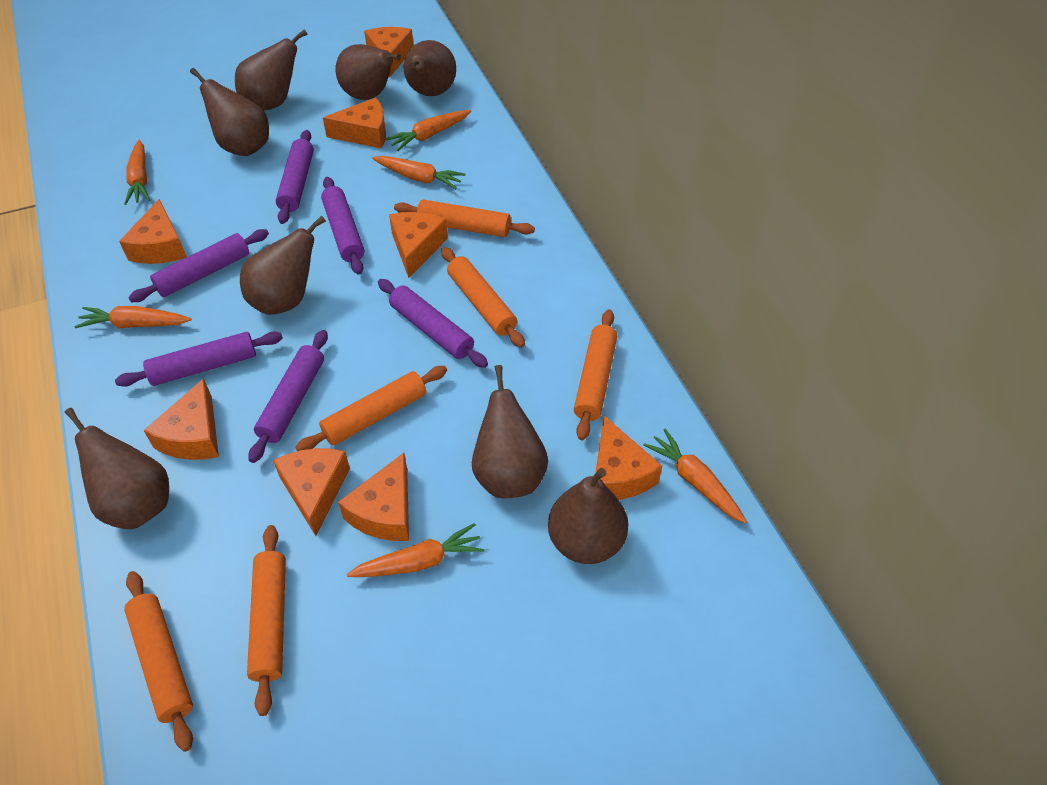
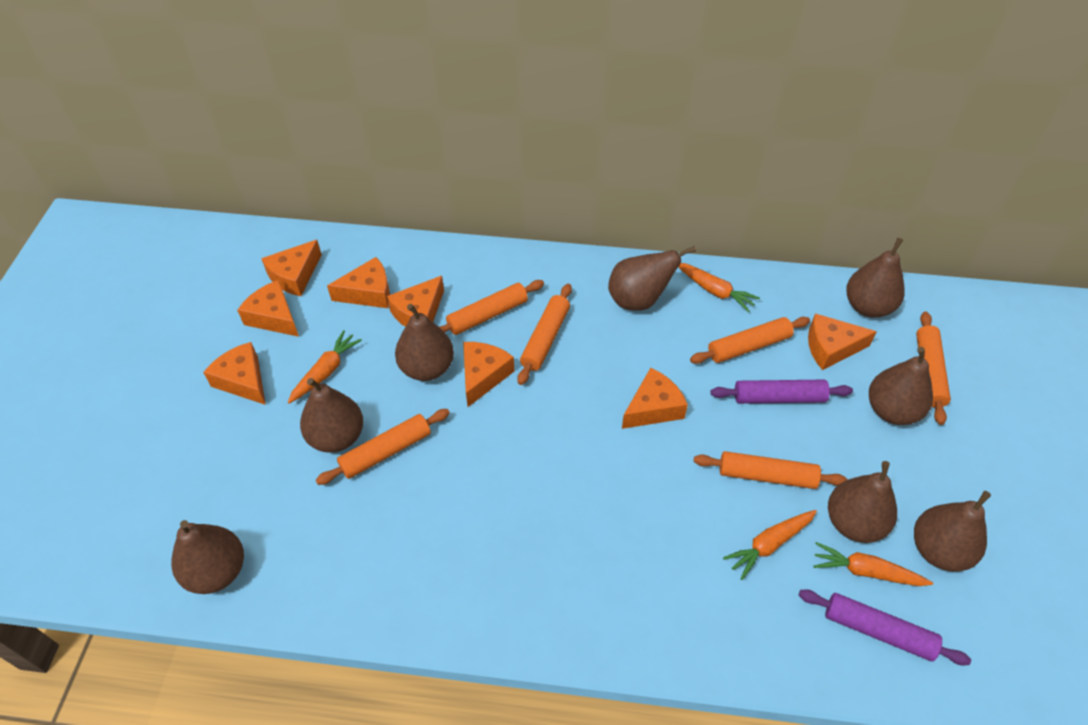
orange carrot: [75,306,191,328] [124,140,150,205] [346,523,484,577] [372,156,465,189] [386,110,471,151] [643,429,747,524] = 6 -> [288,330,362,404] [679,263,760,312] [723,510,817,580] [813,542,933,586] = 4
purple rolling pin: [115,332,283,387] [128,229,269,302] [249,330,328,463] [275,130,314,224] [321,177,364,275] [378,279,488,368] = 6 -> [711,380,853,404] [799,589,971,665] = 2

